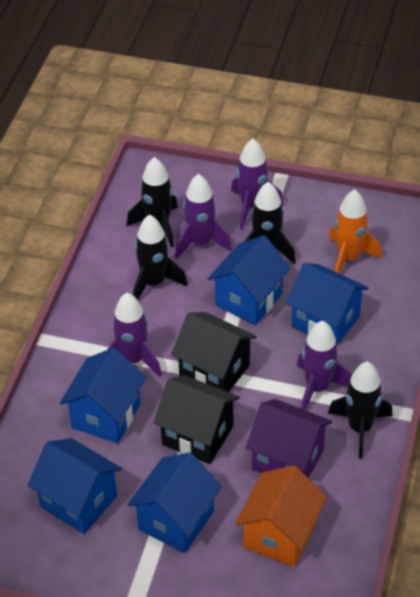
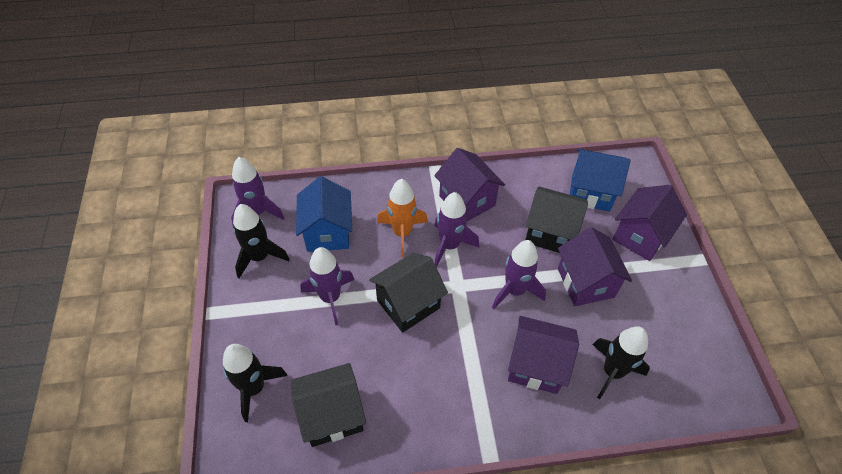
black house: [153,375,240,464] [171,312,257,392] = 2 -> [291,363,366,447] [369,253,448,333] [525,186,588,253] = 3
black rocket: [127,157,178,247] [133,214,188,300] [244,182,296,264] [328,361,392,459] = 4 -> [223,344,287,422] [233,204,290,278] [593,326,650,399] = 3
blue house: [28,438,122,534] [60,348,146,443] [127,452,222,553] [207,235,291,325] [286,263,369,346] = 5 -> [296,176,352,252] [570,149,630,212] = 2
orange house: [235,465,327,567] = 1 -> none = 0
purple house: [246,399,332,478] = 1 -> [434,148,505,221] [508,316,579,394] [558,227,632,306] [612,185,687,261] = 4

